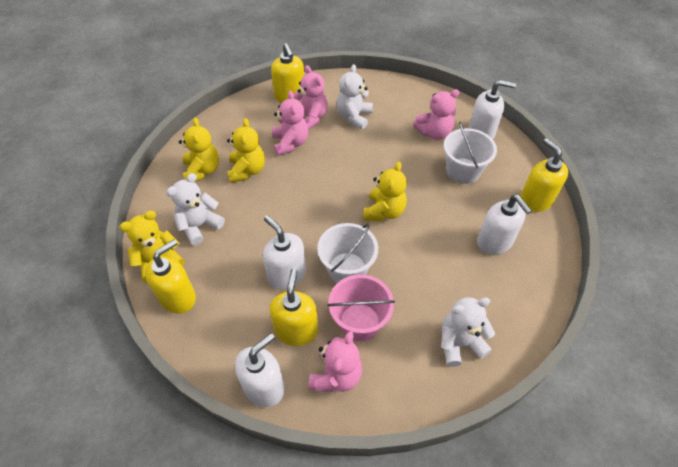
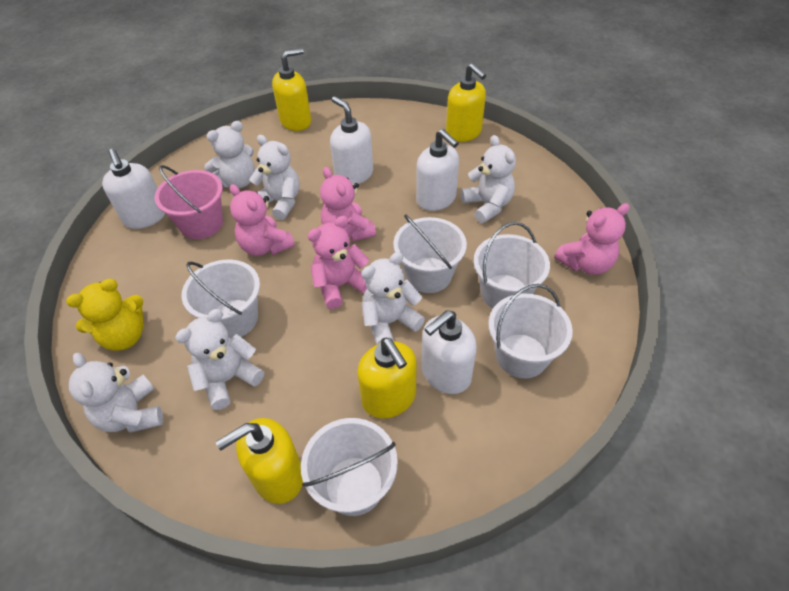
white bucket: [317,223,378,283] [443,121,497,184] = 2 -> [181,260,260,339] [301,418,398,516] [393,214,467,293] [474,222,550,309] [488,284,573,378] = 5
white teddy bear: [166,173,225,245] [337,64,373,129] [441,297,495,367] = 3 -> [69,353,163,433] [175,309,264,410] [204,121,255,188] [249,135,300,220] [361,252,425,345] [461,135,516,223] = 6
yellow teddy bear: [119,211,184,282] [179,118,219,182] [227,118,265,183] [363,162,407,222] = 4 -> [66,279,144,351] = 1

